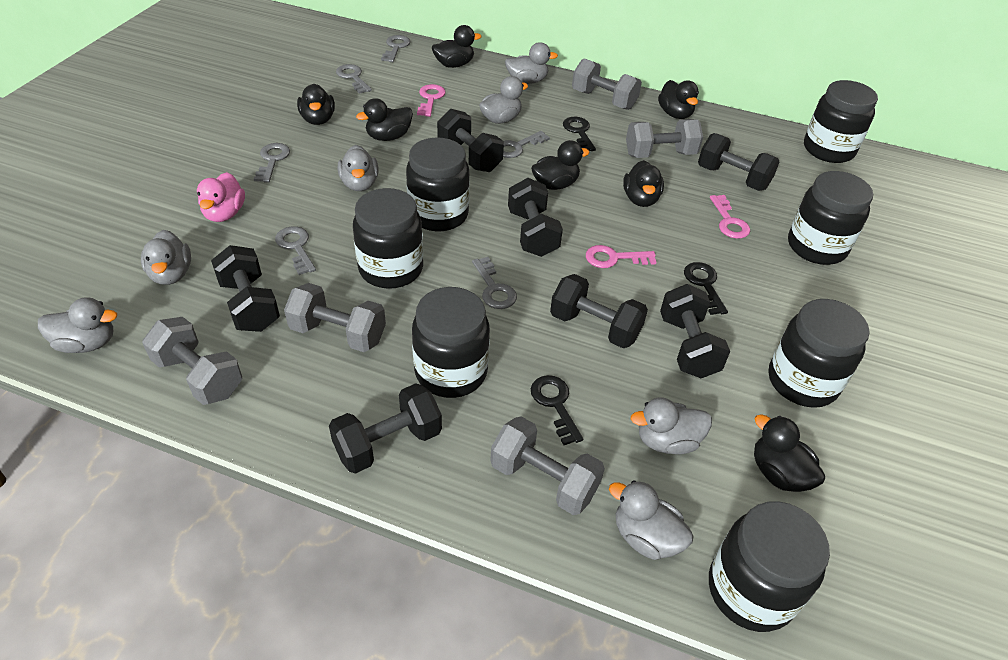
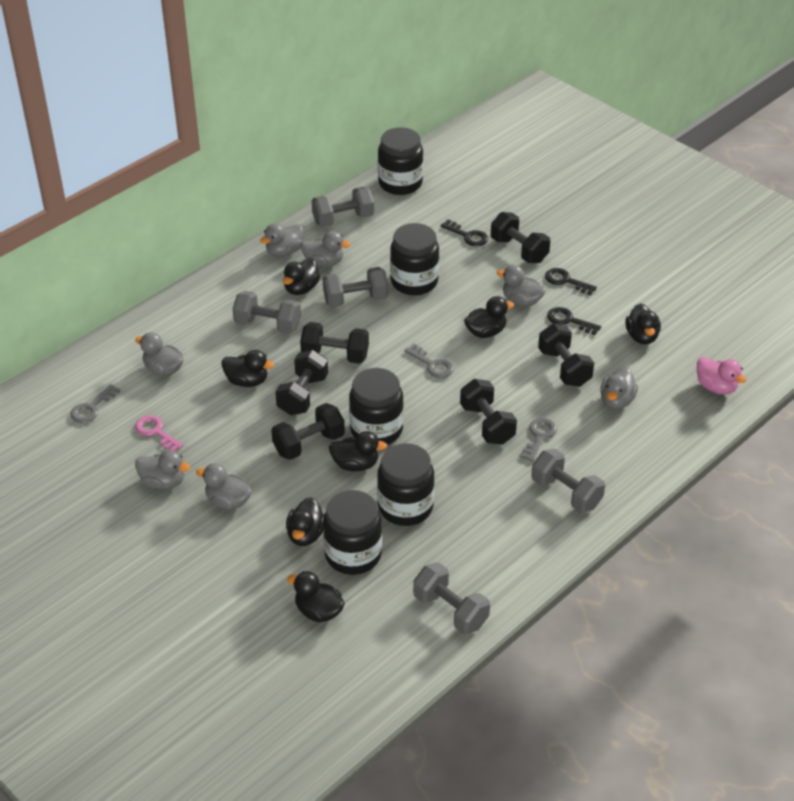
black dumbbell: [211,245,280,332] [329,383,442,474] [437,109,504,172] [508,178,563,257] [550,274,648,348] [660,284,730,378] [698,133,780,191] = 7 -> [271,403,345,460] [275,350,328,415] [300,322,369,364] [460,379,517,445] [491,212,550,263] [538,324,594,387] = 6
black jar: [353,188,423,289] [406,137,470,231] [412,287,490,398] [709,501,830,632] [768,299,870,408] [788,171,873,265] [804,80,878,163] = 7 -> [323,490,382,575] [349,368,404,445] [377,443,434,526] [378,127,423,195] [390,223,439,295] = 5
grey key: [254,143,290,182] [275,226,316,275] [336,64,372,94] [381,35,411,62] [472,257,517,309] [503,131,550,158] = 6 -> [70,384,120,423] [405,344,454,378] [520,418,557,462] = 3
pink key: [417,84,446,117] [586,245,657,268] [710,195,750,239] = 3 -> [135,415,183,451] = 1

